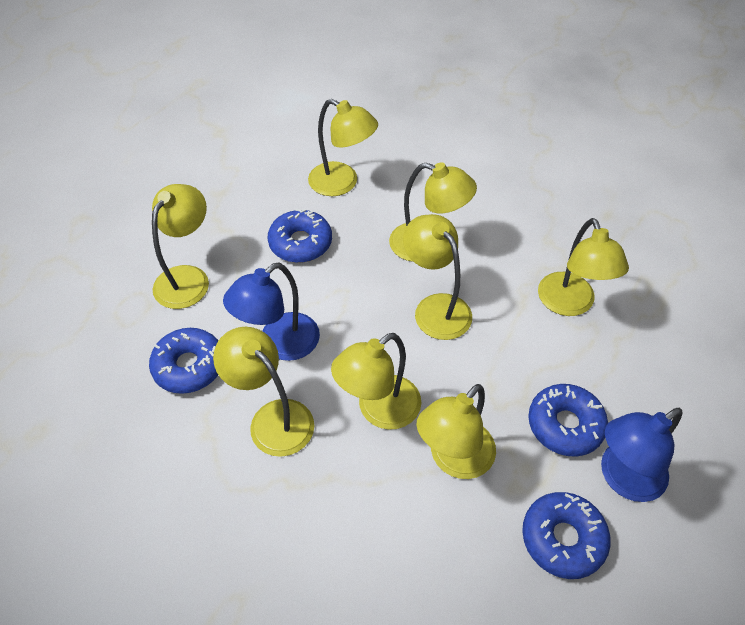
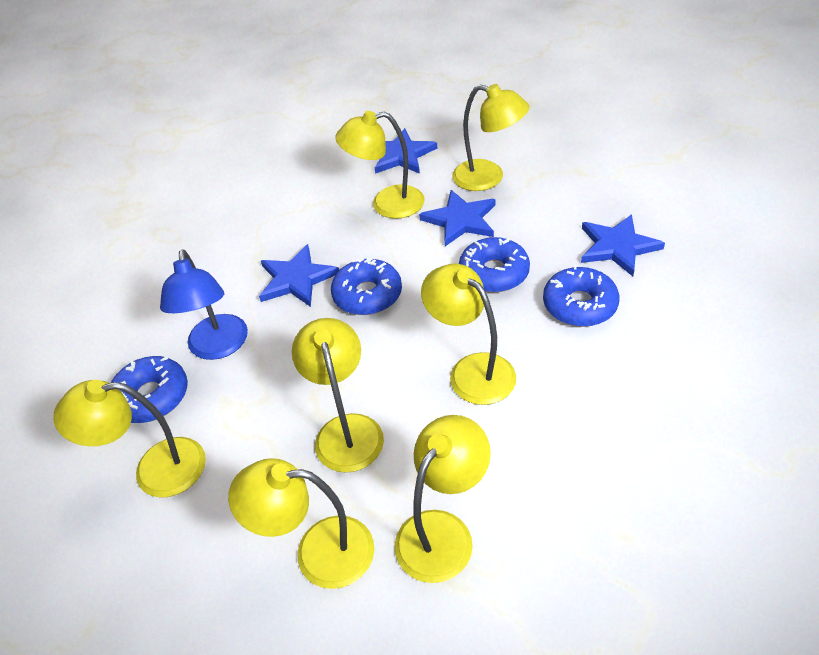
blue lamp: [223,263,320,361] [601,408,682,502] = 2 -> [160,249,248,360] = 1
blue star: none = 0 -> [259,244,339,307] [375,128,437,174] [419,190,495,246] [581,214,665,276] = 4
yellow lamp: [152,184,209,309] [213,327,314,457] [308,99,378,196] [331,333,421,430] [389,162,477,262] [403,214,472,340] [416,384,496,479] [538,218,629,316] = 8 -> [53,380,206,498] [228,458,374,589] [292,318,384,473] [335,111,425,219] [395,415,491,583] [421,264,516,405] [452,84,529,191] = 7

